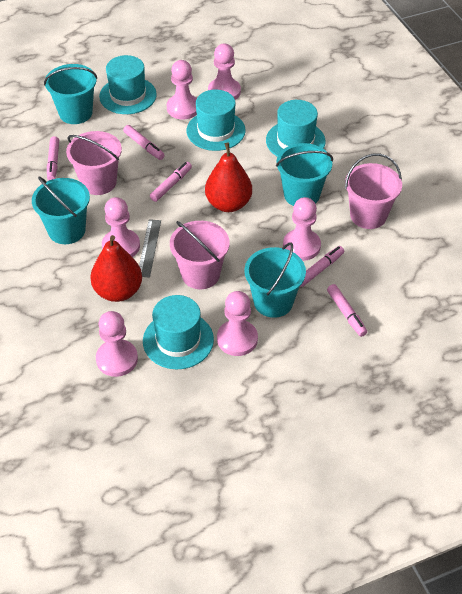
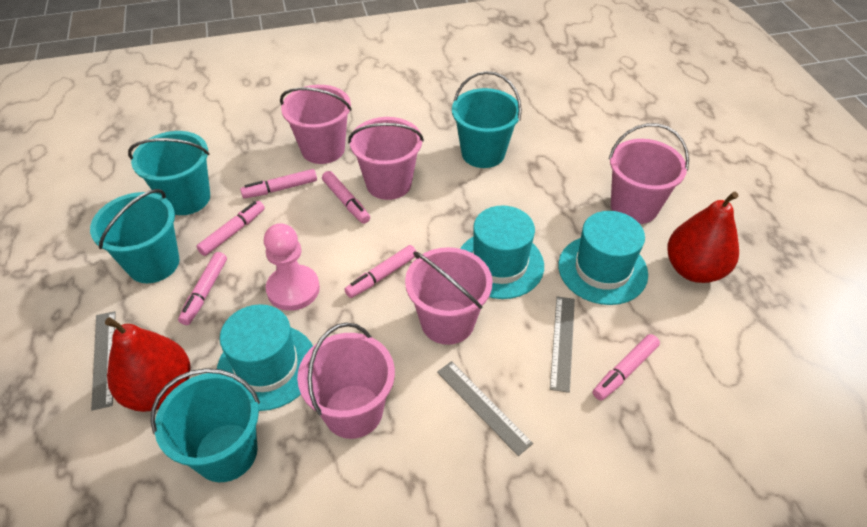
grey ruler: [139,219,161,278] = 1 -> [91,311,116,411] [437,361,533,456] [550,296,575,393] = 3
pink bucket: [66,131,122,195] [170,221,230,289] [345,153,402,229] = 3 -> [280,85,352,164] [297,322,395,439] [348,117,424,200] [405,247,493,345] [609,123,689,224] = 5
pink marker: [47,136,59,180] [123,125,165,160] [150,162,192,202] [301,246,344,287] [327,284,367,337] = 5 -> [178,252,227,325] [196,201,265,256] [240,169,317,198] [322,171,370,224] [344,245,417,298] [593,334,660,401] = 6
pink pawn: [96,311,138,377] [102,197,140,257] [167,60,197,119] [208,44,241,100] [217,291,258,356] [283,197,321,261] = 6 -> [264,223,320,311] = 1
turquoise hat: [99,55,157,114] [143,295,214,369] [187,90,246,151] [266,100,326,157] = 4 -> [217,304,313,411] [460,205,544,299] [558,211,648,305] = 3

